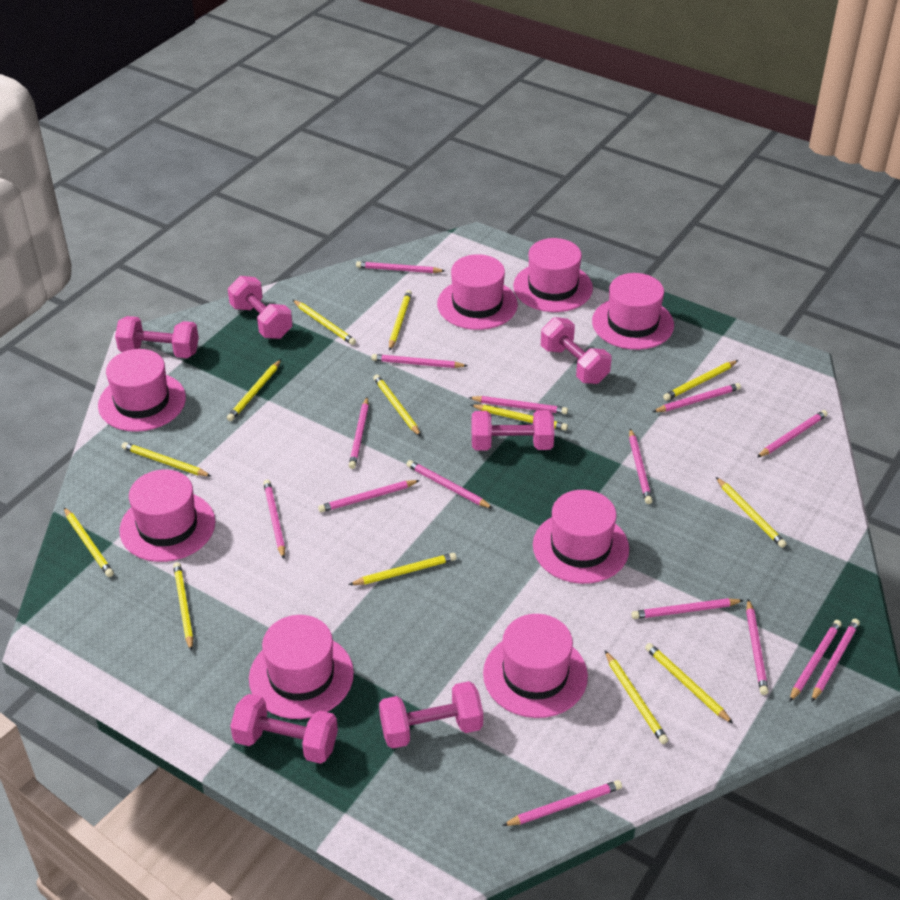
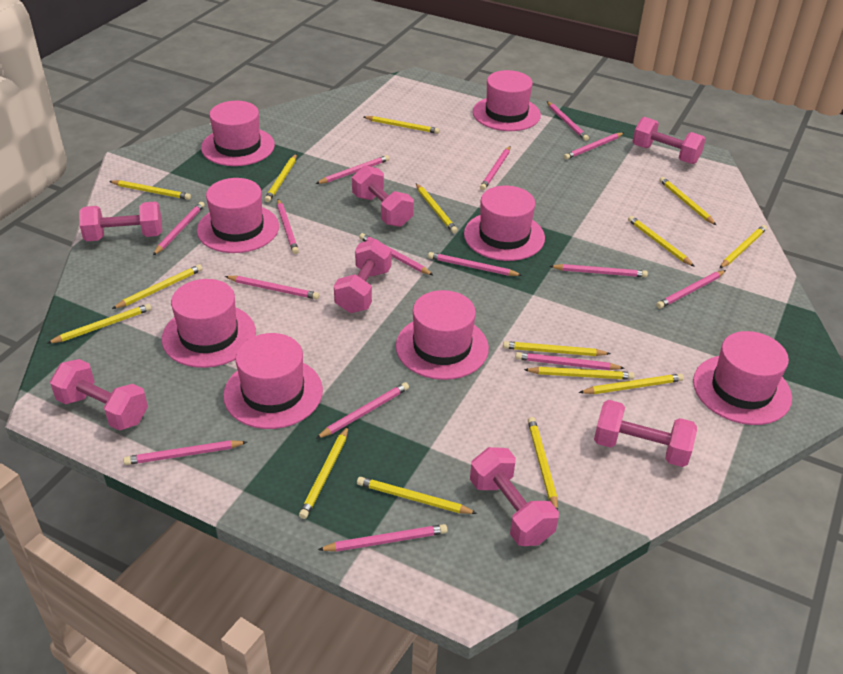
pink dumbbell: [115,316,199,358] [228,276,293,339] [230,694,338,764] [379,681,483,749] [472,410,554,450] [541,317,611,384] = 6 -> [50,359,148,431] [79,201,162,241] [334,239,391,313] [352,165,414,227] [470,447,559,546] [594,400,697,467] [632,117,706,164] = 7
yellow pencil: [64,507,114,577] [122,442,211,476] [173,562,193,651] [227,360,281,421] [293,300,356,345] [349,553,456,585] [373,374,421,437] [389,290,412,351] [471,404,568,431] [605,651,668,744] [645,643,733,724] [663,360,738,401] [716,477,787,548] = 13 -> [47,304,152,344] [109,180,191,200] [112,264,203,309] [265,154,297,202] [299,426,348,519] [357,477,477,514] [364,116,440,134] [416,183,458,233] [503,341,610,356] [524,367,635,380] [528,417,558,510] [579,374,684,394] [628,216,695,267] [660,177,716,225] [719,225,767,269] = 15

